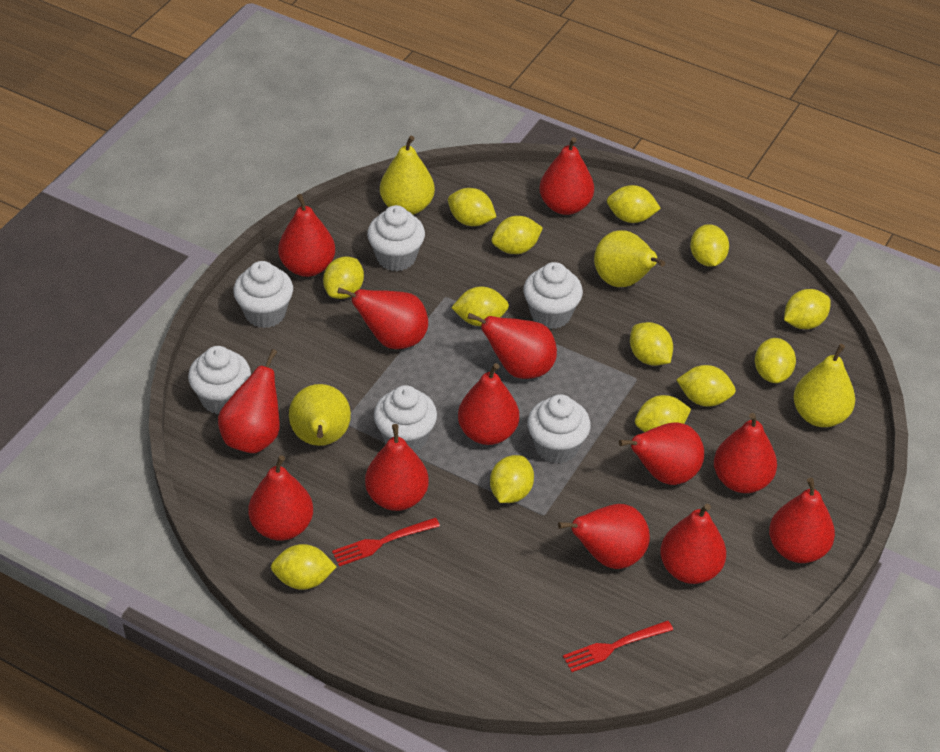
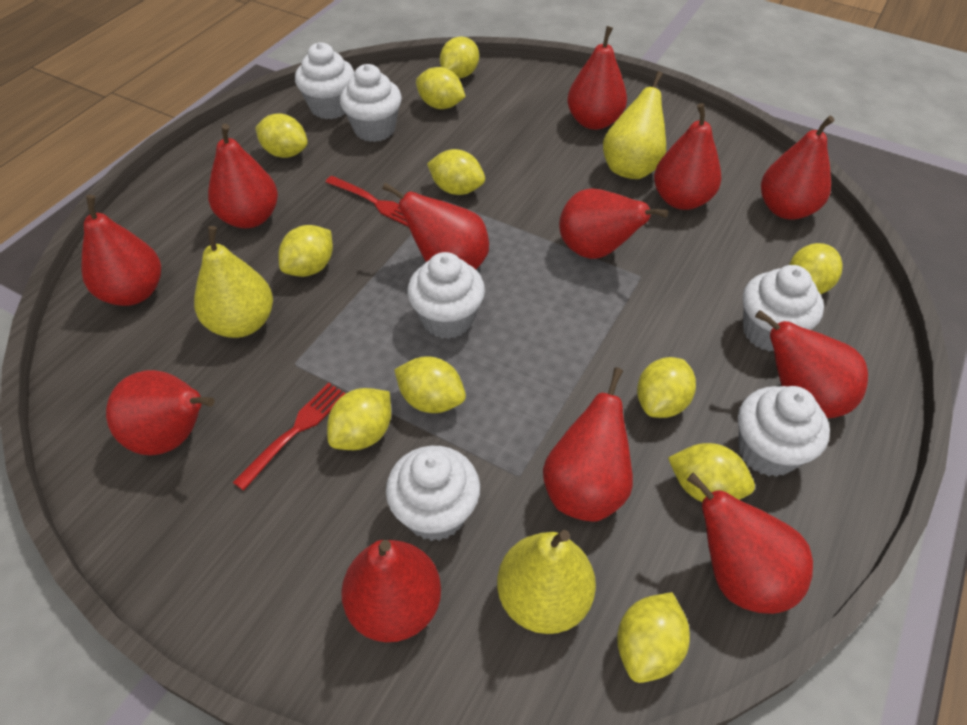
red pear: [218,349,280,453] [248,455,313,541] [278,194,335,277] [338,288,428,349] [365,424,429,511] [458,363,519,445] [467,313,557,379] [539,137,594,215] [558,504,650,569] [619,422,704,485] [660,503,726,584] [714,413,777,493] [769,478,835,563] = 13 -> [81,195,161,306] [106,370,214,455] [208,124,278,228] [341,540,441,642] [382,183,489,269] [543,368,633,522] [559,188,668,259] [567,26,627,130] [654,103,721,210] [687,472,813,614] [755,310,868,418] [761,116,834,219] = 12
yellow lemon: [271,544,336,590] [323,257,364,299] [448,188,496,226] [451,286,509,326] [490,455,534,503] [492,216,543,254] [607,185,661,223] [630,322,673,366] [635,395,691,432] [676,365,736,407] [690,224,729,267] [755,338,796,383] [784,289,831,329] = 13 -> [255,113,308,158] [279,225,333,277] [327,388,391,450] [394,356,466,413] [416,67,466,109] [427,149,485,195] [440,37,479,78] [617,592,690,683] [637,357,696,418] [668,443,755,502] [789,243,843,294] = 11
yellow pear: [289,384,351,446] [380,136,435,215] [594,230,665,287] [793,344,855,427] = 4 -> [194,226,273,338] [497,530,596,634] [603,71,666,179] = 3

